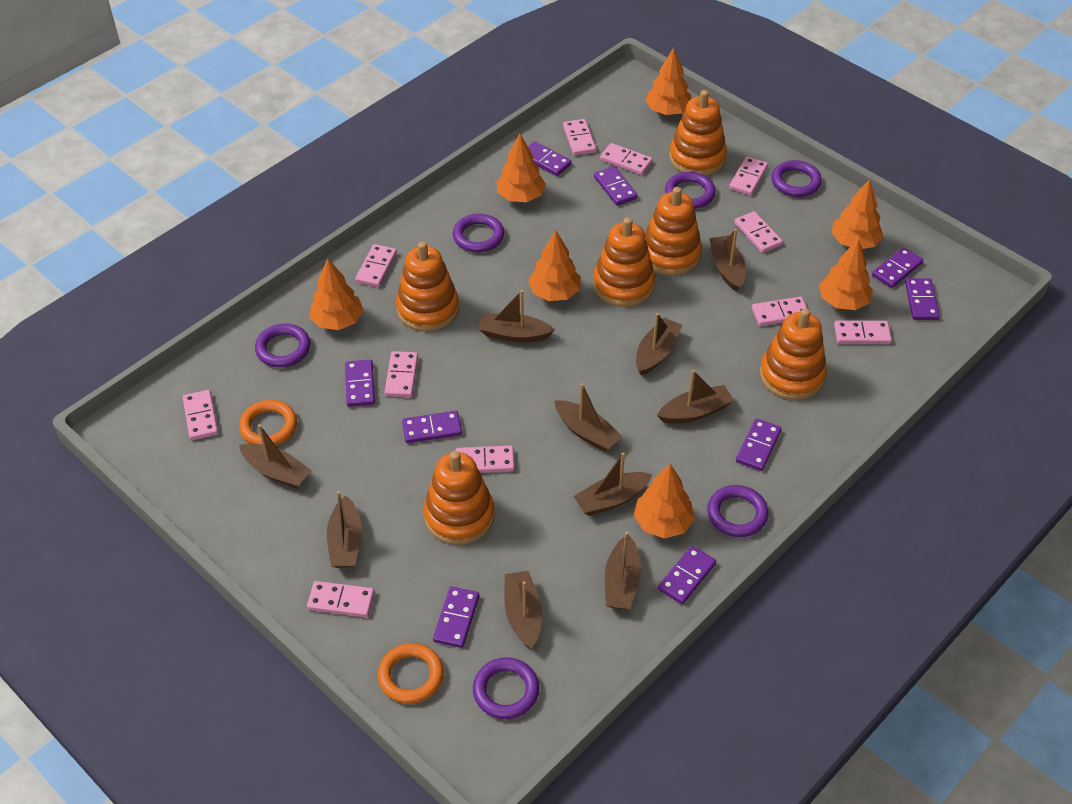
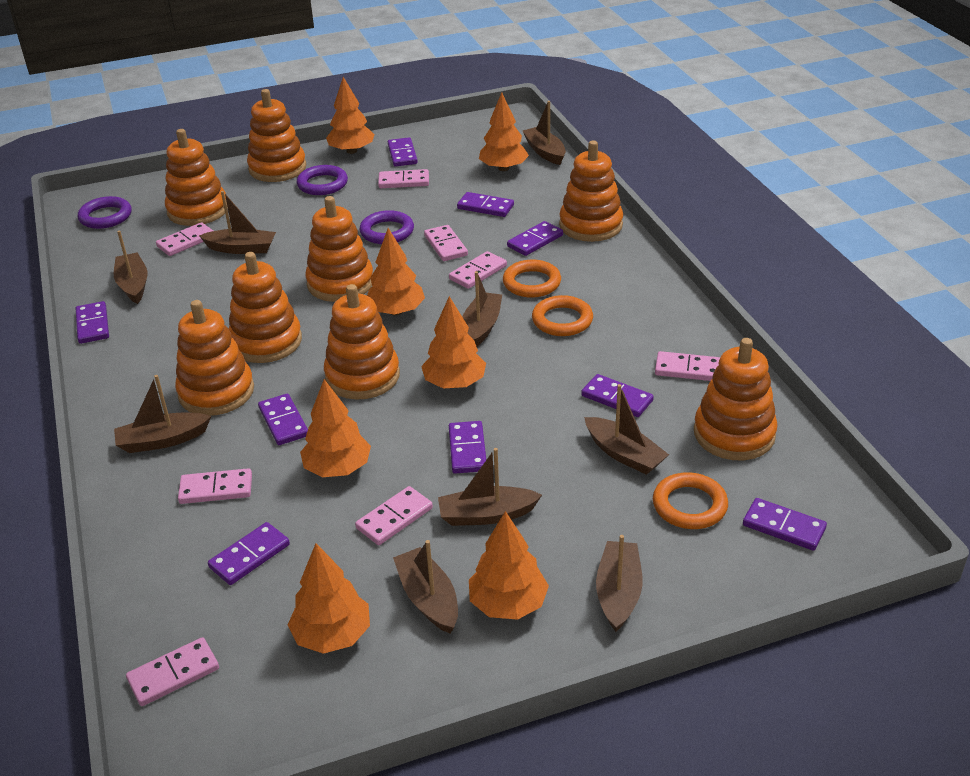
brown boat: [239,424,312,489] [327,491,362,568] [478,290,555,342] [504,571,542,649] [555,383,622,452] [574,453,653,516] [605,532,641,610] [636,313,682,376] [657,370,734,424] [710,229,746,292] = 10 -> [114,231,147,304] [114,375,211,453] [199,191,276,254] [393,540,458,633] [438,448,542,526] [463,271,502,347] [523,101,566,165] [584,384,669,475] [596,535,643,632] = 9
orange ring: [239,400,297,446] [377,643,444,704] = 2 -> [503,260,561,298] [532,295,593,336] [653,472,728,529] = 3
orange stacking toy: [396,241,459,331] [424,451,495,545] [593,217,655,307] [645,187,702,276] [669,90,727,176] [760,308,827,400] = 6 -> [165,129,228,226] [175,300,254,416] [229,252,302,363] [247,89,306,182] [305,196,373,302] [324,284,400,400] [559,141,623,242] [694,338,778,460] = 8
pink domino: [183,390,218,440] [307,581,375,617] [355,244,397,287] [385,351,418,397] [456,445,514,473] [563,119,596,155] [600,143,653,175] [729,156,768,196] [734,211,783,253] [752,297,808,326] [834,321,892,344] = 11 -> [126,637,219,706] [156,222,213,256] [178,468,252,504] [355,486,433,545] [378,169,429,188] [424,225,468,261] [449,251,507,289] [655,351,720,381] = 8
purple ring: [255,324,310,368] [453,214,504,253] [473,657,539,719] [665,172,715,209] [707,485,768,537] [772,160,822,197] = 6 -> [78,196,131,229] [297,165,348,195] [359,210,414,244] = 3

